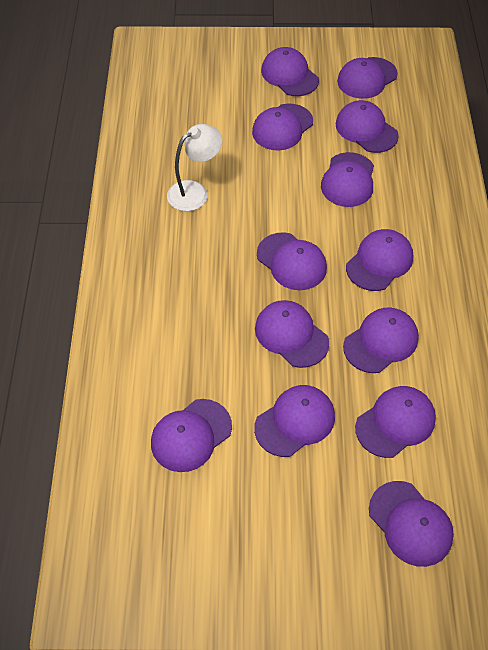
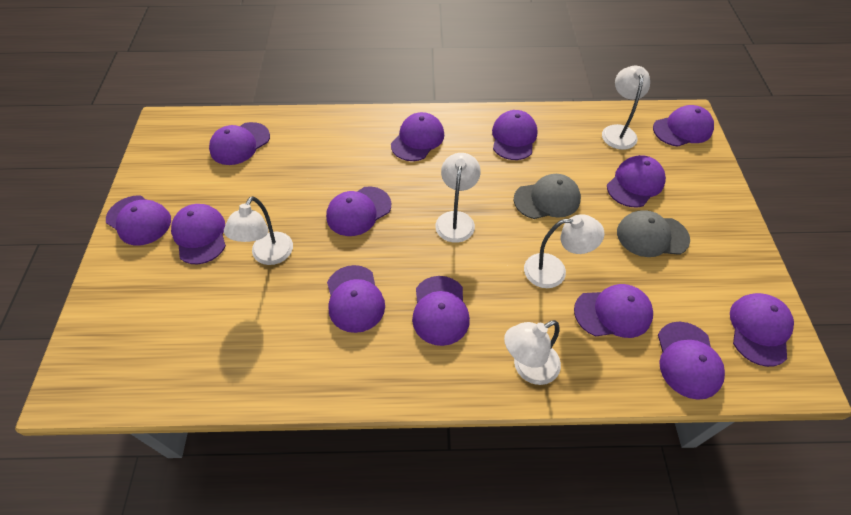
grey cap: none = 0 -> [514,174,581,219] [617,210,690,257] = 2
white lamp: [167,124,222,211] = 1 -> [224,196,293,265] [435,153,481,243] [504,320,561,385] [524,214,605,288] [602,66,650,150] = 5

